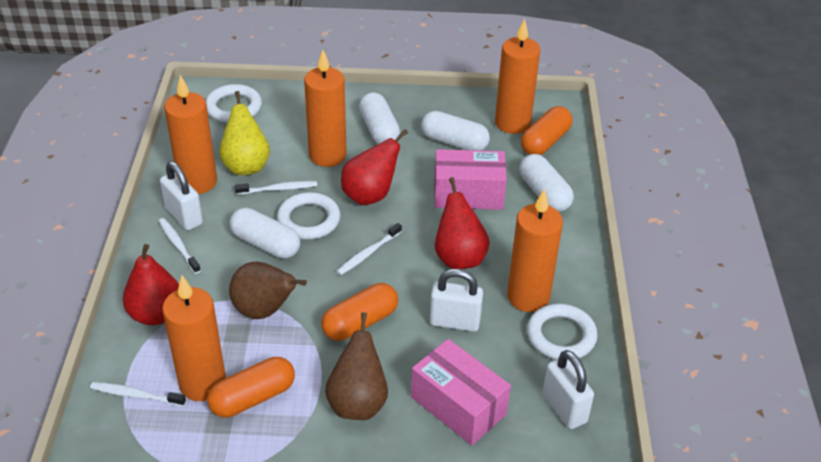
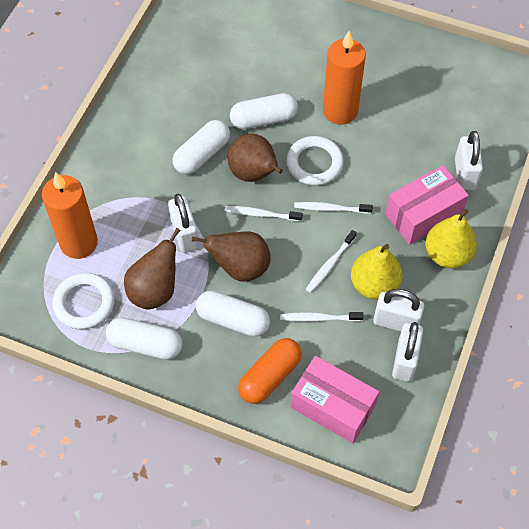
brown pear: [229,262,307,319] [325,312,388,420] = 2 -> [124,228,181,310] [192,231,271,282] [228,133,283,182] = 3
orange candle: [162,275,226,401] [164,75,217,194] [304,50,347,167] [495,19,540,134] [507,189,563,312] = 5 -> [42,172,98,259] [323,31,366,125] = 2
orange capsule: [207,357,295,418] [321,283,398,341] [521,106,573,155] = 3 -> [238,338,302,404] = 1
red pear: [123,244,179,325] [341,129,408,205] [435,177,490,269] = 3 -> none = 0
white padlock: [160,161,203,230] [430,269,483,332] [543,350,594,429] = 3 -> [168,193,199,253] [373,289,424,331] [392,322,423,382] [455,131,483,190] = 4
white ring: [206,84,262,123] [277,192,340,240] [527,304,597,360] = 3 -> [52,273,115,329] [286,136,344,186] = 2
yellow pear: [219,91,270,175] = 1 -> [351,244,402,300] [426,209,477,268] = 2

